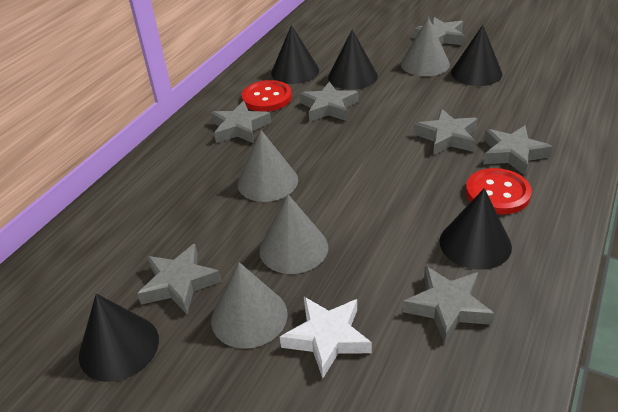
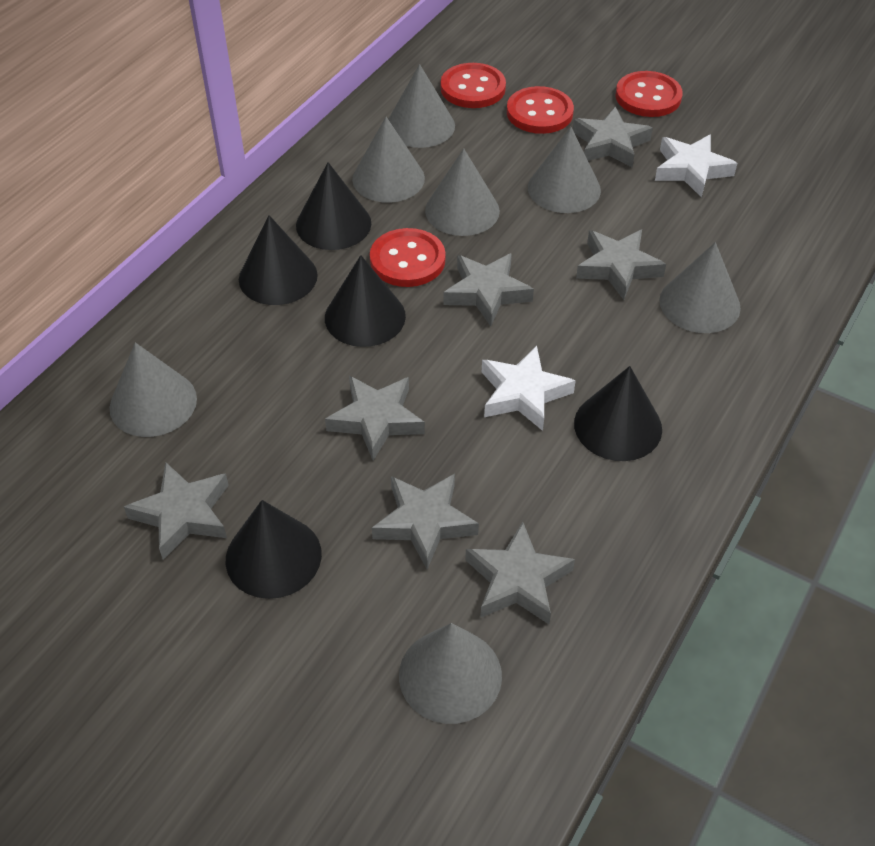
grey cone: [211,262,288,349] [237,130,298,202] [259,194,328,274] [401,17,450,76] = 4 -> [110,342,197,437] [352,117,425,203] [388,64,455,148] [399,623,502,724] [425,149,500,236] [528,127,601,213] [659,242,741,333] = 7
red button: [242,80,292,112] [466,168,532,215] = 2 -> [370,228,445,287] [441,63,506,108] [507,86,574,134] [615,71,683,117] = 4
white star: [280,297,372,379] = 1 -> [482,346,576,431] [655,134,737,198] = 2

